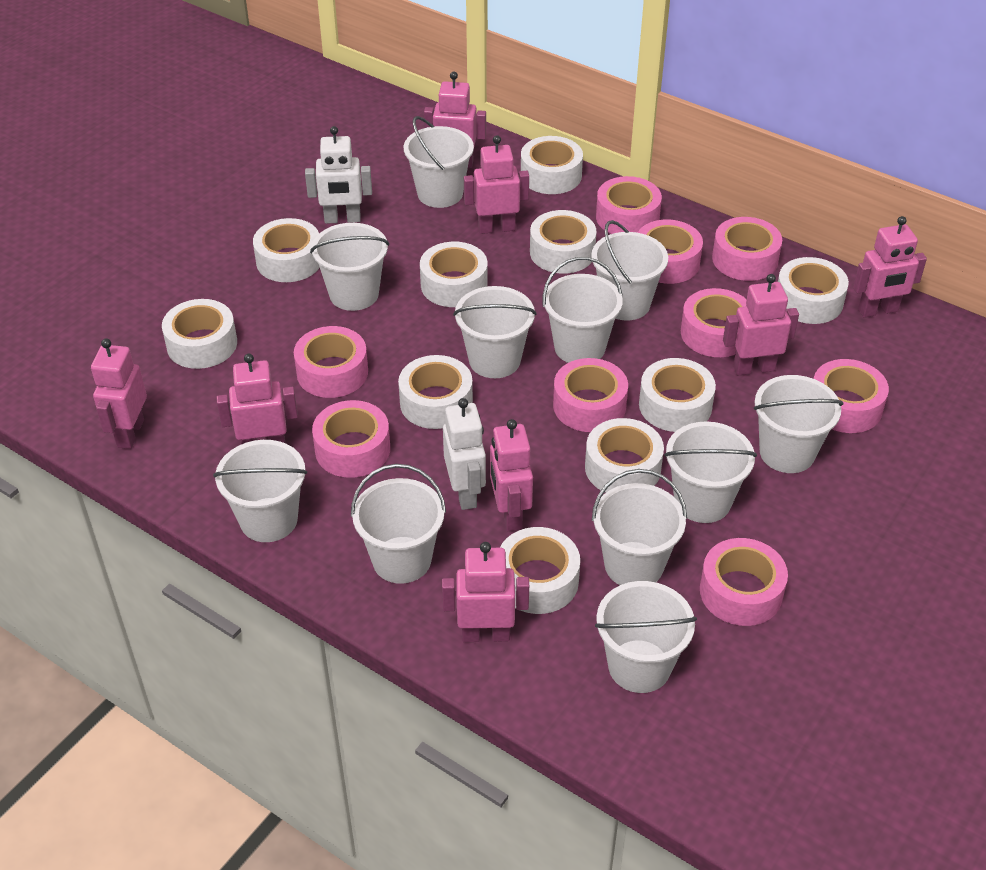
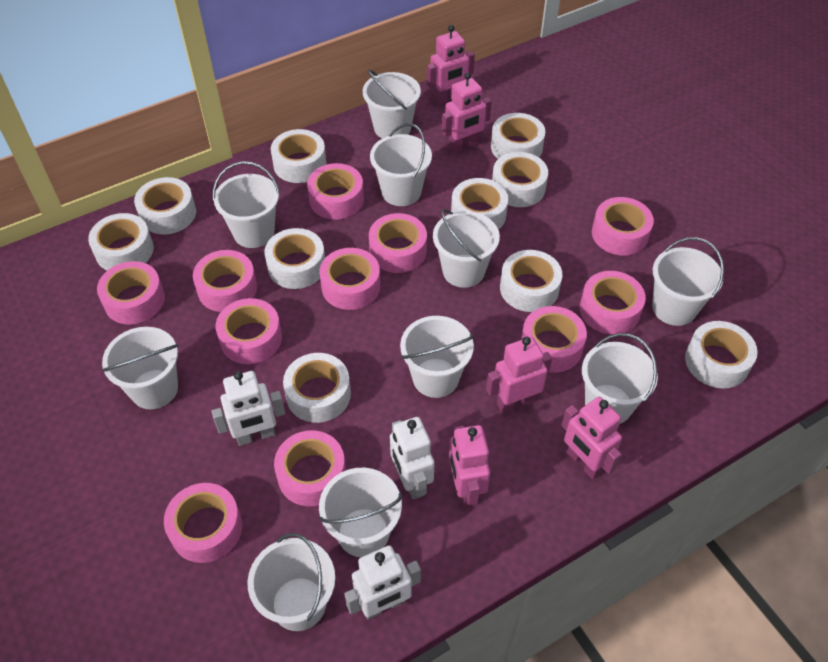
pink robot: [91,339,147,449] [216,353,298,444] [424,72,486,168] [442,542,529,642] [464,135,529,234] [490,419,533,531] [723,274,799,376] [853,216,927,318] = 8 -> [427,25,475,105] [442,72,492,154] [449,425,490,507] [486,337,552,413] [561,397,622,479] = 5
pink tape: [294,326,368,398] [312,400,390,478] [553,358,628,432] [596,176,662,234] [638,220,703,284] [681,288,747,357] [700,538,788,626] [712,217,782,281] [814,359,889,433] = 9 -> [97,261,165,324] [164,483,242,563] [193,250,257,312] [216,298,282,364] [274,430,346,506] [307,163,364,220] [320,248,380,310] [369,213,427,273] [521,306,587,373] [580,271,646,335] [592,197,654,256] = 11
white bucket: [213,440,307,542] [310,223,389,311] [351,464,446,584] [404,116,474,208] [453,286,536,378] [543,257,623,363] [591,220,668,321] [592,469,687,585] [595,581,697,693] [664,421,757,523] [754,375,844,473] = 11 -> [102,327,178,409] [213,161,280,248] [247,533,335,631] [319,468,402,557] [363,70,421,139] [370,123,432,206] [400,316,474,398] [433,209,500,288] [582,333,658,424] [652,237,724,326] = 10
white robot: [305,126,372,224] [443,398,486,510] = 2 -> [212,371,285,446] [344,545,421,620] [390,417,434,500] = 3

